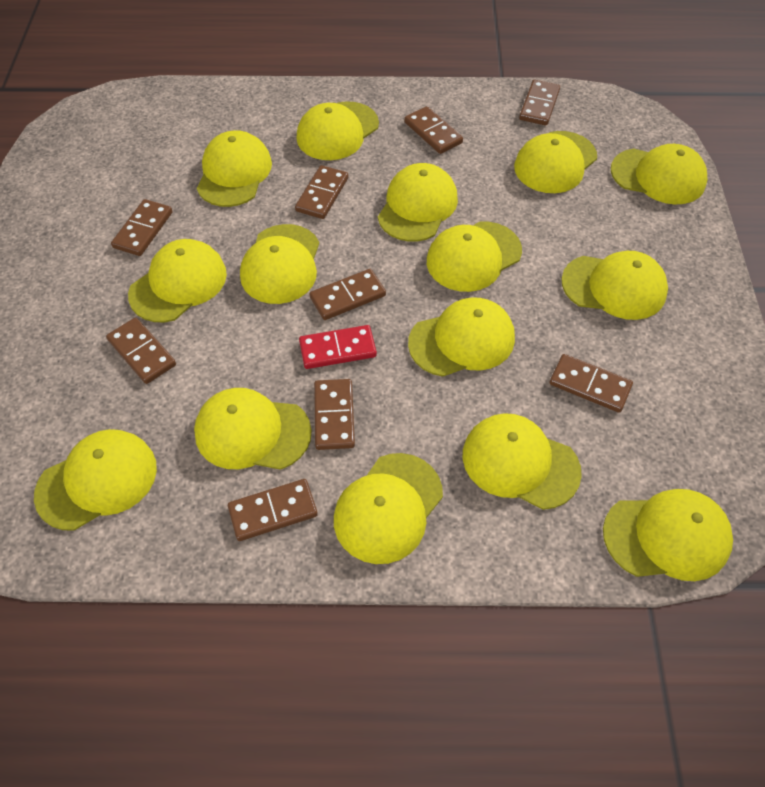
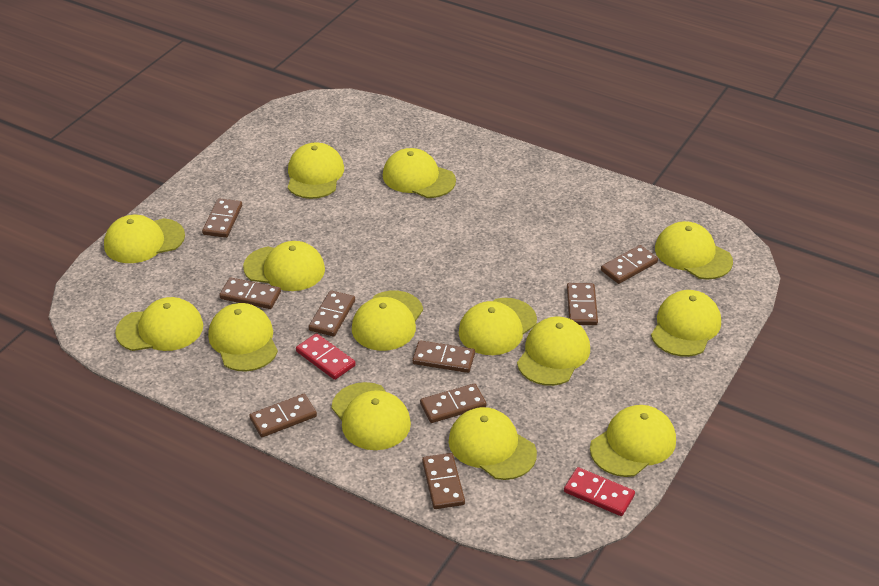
red domino: [299,325,377,369] = 1 -> [296,333,356,380] [564,467,635,516] = 2
yellow cap: [34,429,157,531] [128,239,227,322] [194,388,312,470] [196,130,272,207] [240,224,319,304] [296,101,379,160] [334,453,443,564] [378,163,458,242] [408,297,515,377] [427,222,522,292] [463,413,582,510] [514,131,597,193] [561,251,668,320] [603,489,733,581] [611,144,707,204] = 15 -> [104,215,185,263] [115,297,203,351] [208,303,278,371] [243,241,325,291] [288,143,344,199] [331,382,411,450] [352,290,423,351] [383,148,456,198] [449,407,537,480] [459,298,537,355] [517,316,590,386] [590,405,676,477] [651,290,721,357] [655,221,733,280] = 14

